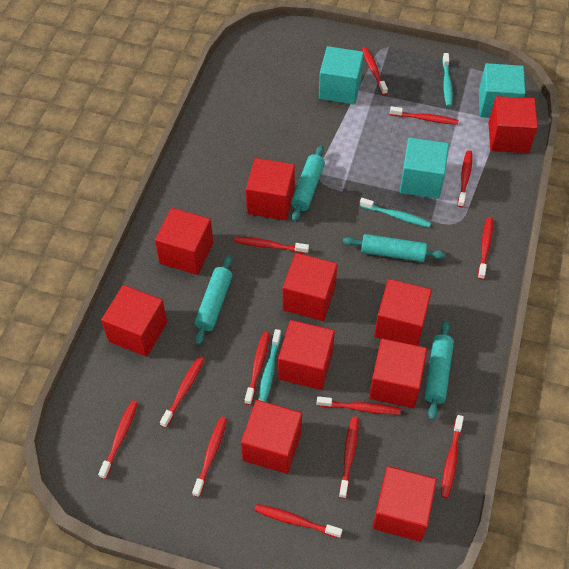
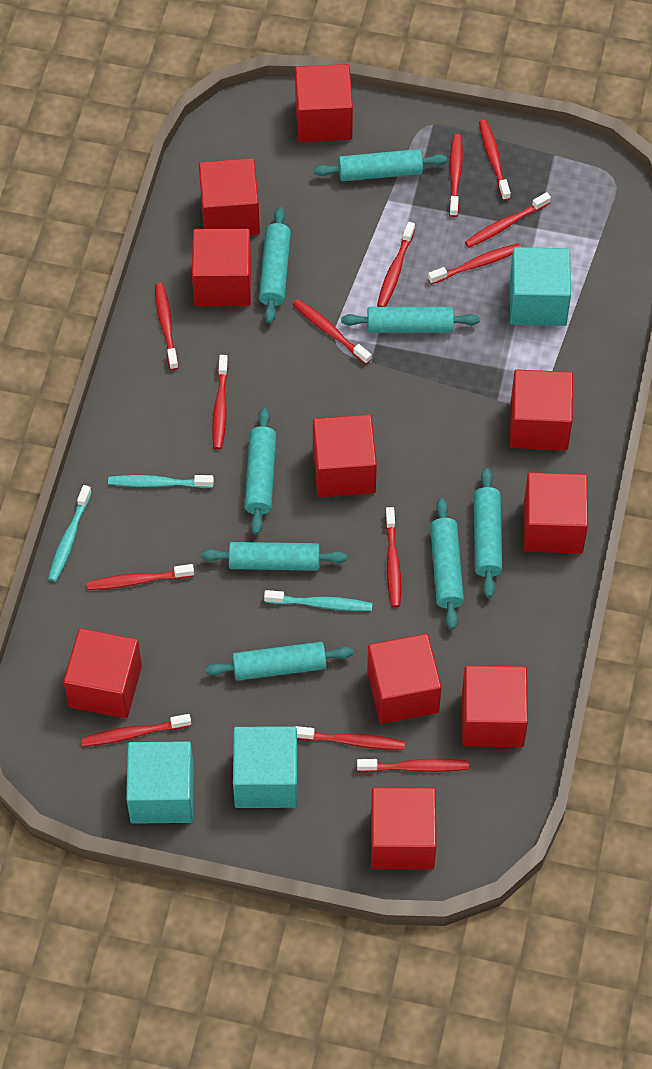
turquoise rolling pin: [195,255,233,345] [291,145,325,222] [343,234,446,262] [424,320,454,420] = 4 -> [201,542,347,571] [205,642,353,680] [244,408,276,535] [259,207,291,323] [314,149,447,181] [341,307,480,333] [430,498,464,630] [474,468,502,598] = 8

